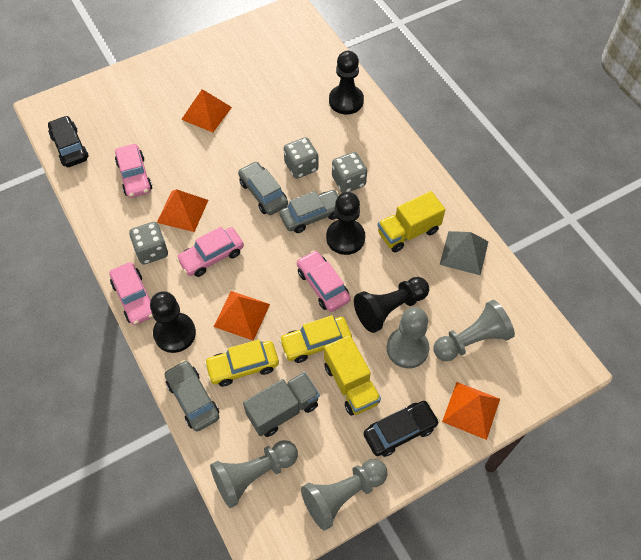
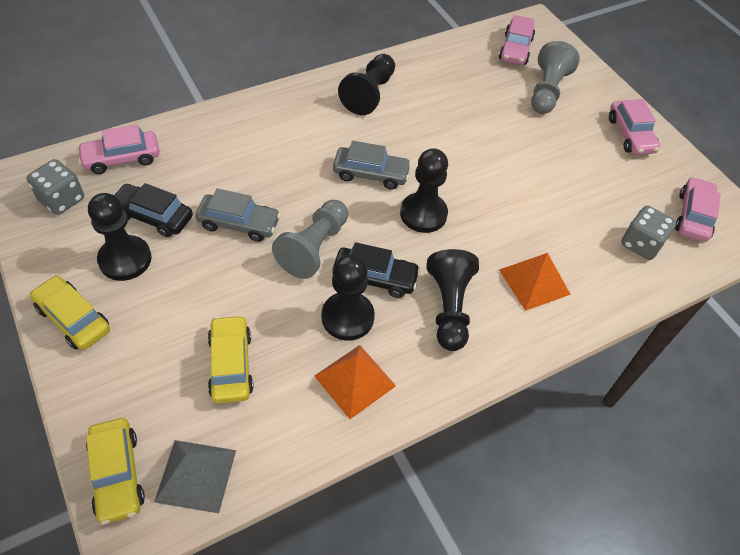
black pawn: [150,291,196,353] [326,192,365,255] [329,51,364,114] [354,277,429,333] = 4 -> [88,193,152,281] [322,254,375,341] [338,54,395,115] [400,148,448,233] [427,249,479,351] = 5
grey car: [165,360,219,432] [238,161,288,215] [279,190,339,233] = 3 -> [195,188,281,242] [333,141,411,190] = 2
grey dice: [129,222,168,264] [284,137,318,179] [332,152,367,193] = 3 -> [27,159,84,215] [621,206,676,260] = 2
grey pawn: [210,440,298,508] [301,459,387,531] [387,307,430,368] [434,300,515,361] = 4 -> [272,200,348,279] [531,41,580,114] = 2
grey truck: [243,372,320,437] = 1 -> none = 0
orange pyramid: [157,189,208,232] [181,89,232,132] [213,291,270,341] [442,382,500,440] = 4 -> [314,345,396,419] [499,253,571,311] = 2
yellow car: [204,339,279,387] [279,315,352,363] = 2 -> [30,275,110,350] [86,418,145,525] [208,315,254,403] = 3
yellow truck: [324,335,381,416] [378,191,445,252] = 2 -> none = 0

